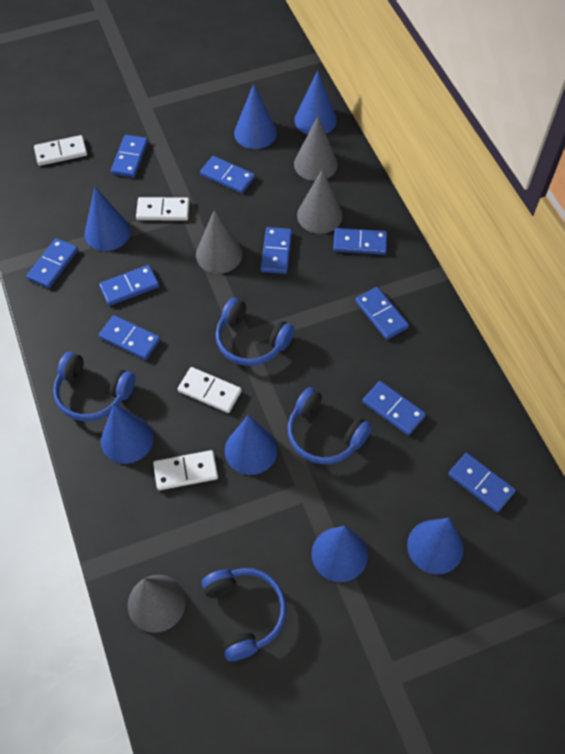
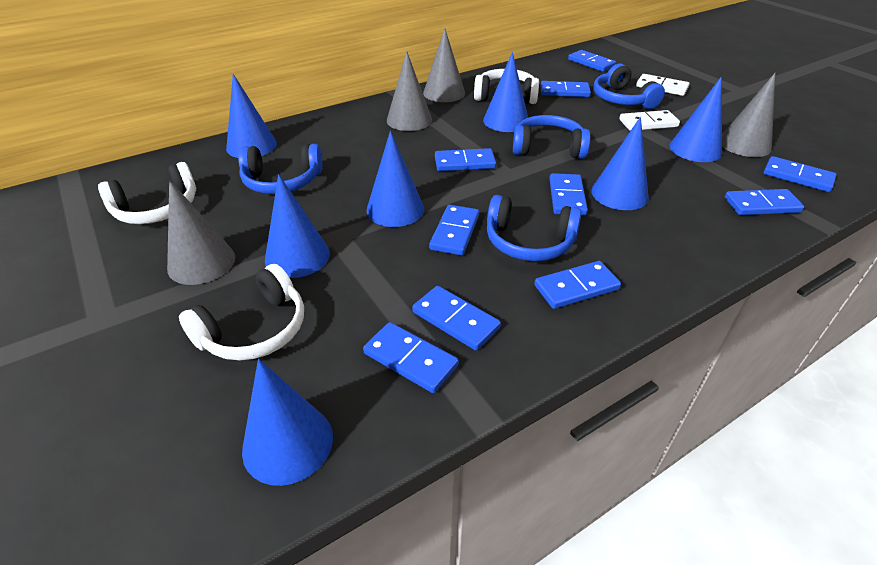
white domino: [34,135,87,166] [136,197,190,221] [153,450,218,490] [178,367,242,413] = 4 -> [619,110,680,131] [636,74,689,96] = 2
white headphones: none = 0 -> [98,162,196,224] [179,264,304,361] [474,69,539,104] = 3

